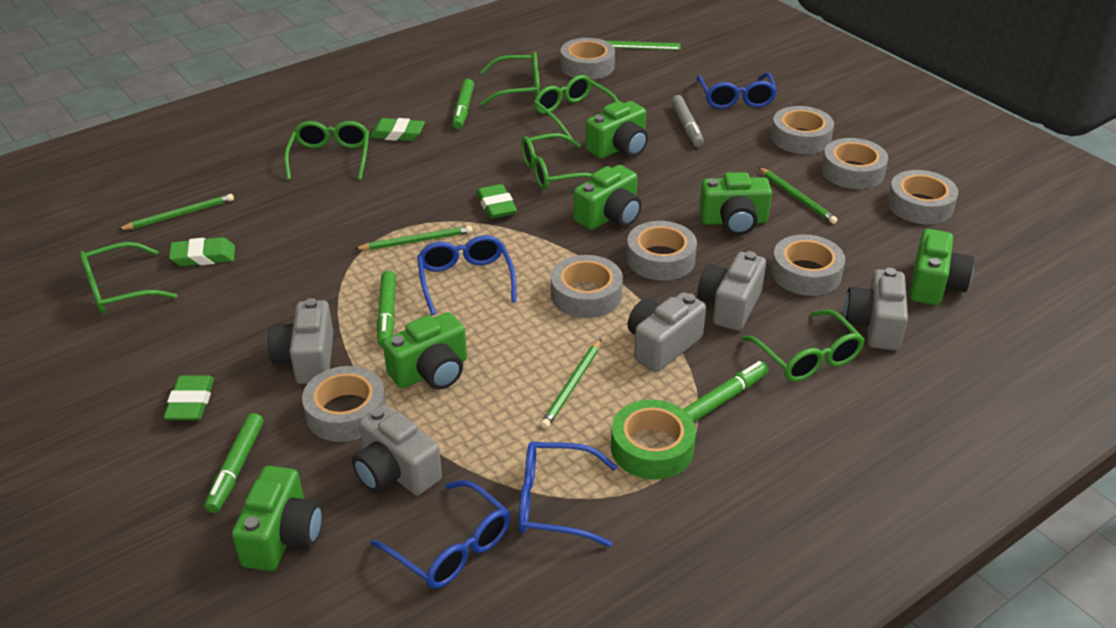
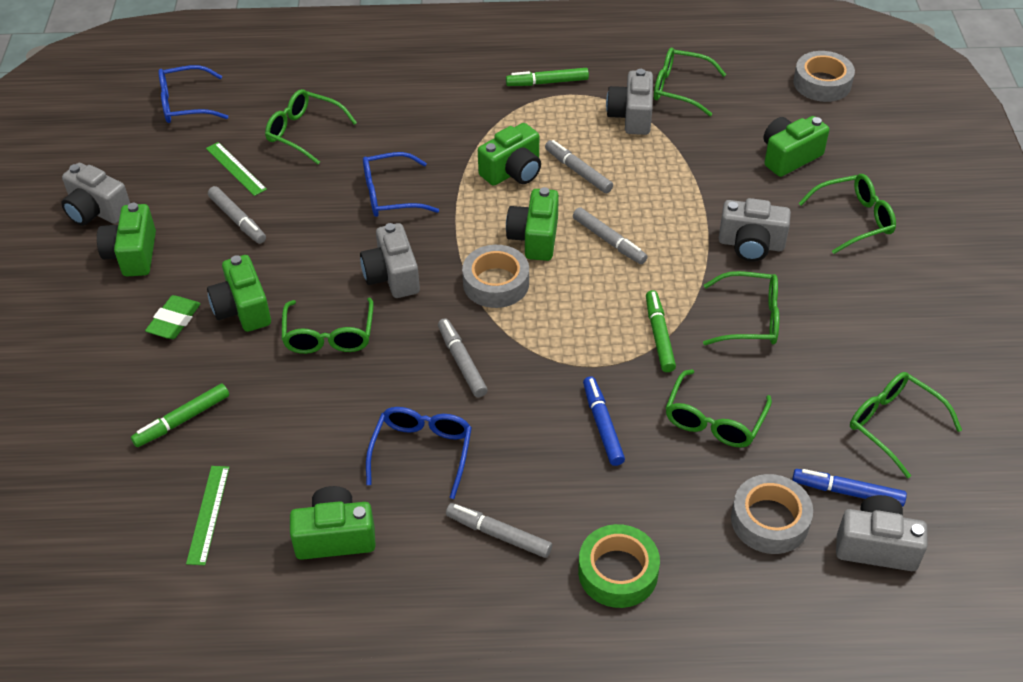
blue glasses: [370,480,511,589] [417,235,516,315] [518,441,617,547] [697,73,777,109] = 4 -> [158,65,229,123] [363,152,439,217] [366,407,472,499] = 3
blue marker: none = 0 -> [583,376,625,466] [792,469,907,507] = 2
green eraser: [164,375,214,420] [169,237,235,266] [370,118,425,141] [477,184,517,219] = 4 -> [145,295,201,339] = 1
green glasses: [80,242,178,314] [284,121,369,180] [480,52,540,106] [521,133,592,190] [534,75,619,139] [741,310,865,382] = 6 -> [265,89,357,164] [281,298,374,354] [654,48,726,116] [665,369,772,447] [703,271,779,345] [798,174,896,254] [850,372,962,478] = 7
green marker: [204,413,263,513] [377,270,396,347] [452,79,474,129] [683,361,769,422] = 4 -> [131,383,229,447] [506,68,589,86] [646,290,676,372] = 3
green pencil: [118,194,234,230] [355,226,473,250] [541,339,601,429] [759,167,838,224] = 4 -> none = 0
green ruler: [607,41,681,50] = 1 -> [186,466,230,565] [206,142,267,196] = 2
grey marker: [671,95,704,147] = 1 -> [208,186,266,244] [438,318,488,397] [446,503,552,558] [545,140,613,193] [573,207,648,264] = 5
grey tape: [302,366,386,442] [551,255,623,318] [561,38,615,80] [627,221,697,281] [771,106,834,154] [771,234,845,296] [821,138,888,189] [887,170,958,224] = 8 -> [462,245,529,308] [731,474,813,554] [793,51,855,102] = 3

